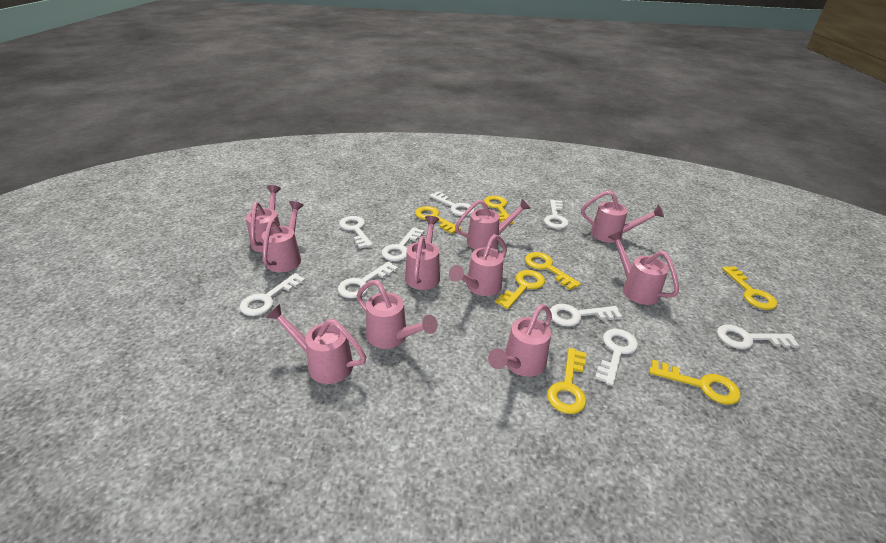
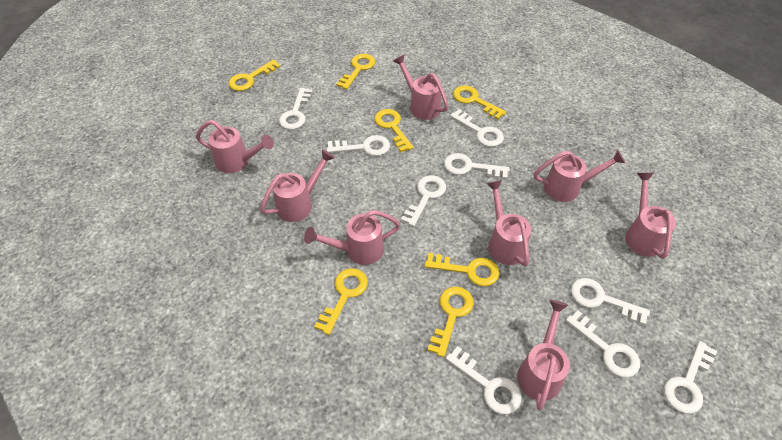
pink watering can: [246,185,281,252] [262,201,304,272] [265,304,366,384] [357,280,438,349] [405,216,440,290] [449,234,507,296] [455,199,531,250] [488,304,552,377] [581,190,664,243] [608,231,679,305] = 10 -> [196,120,274,173] [260,149,335,222] [304,210,401,265] [393,55,449,120] [486,180,531,266] [517,300,570,410] [534,150,625,202] [625,173,676,259] = 8

